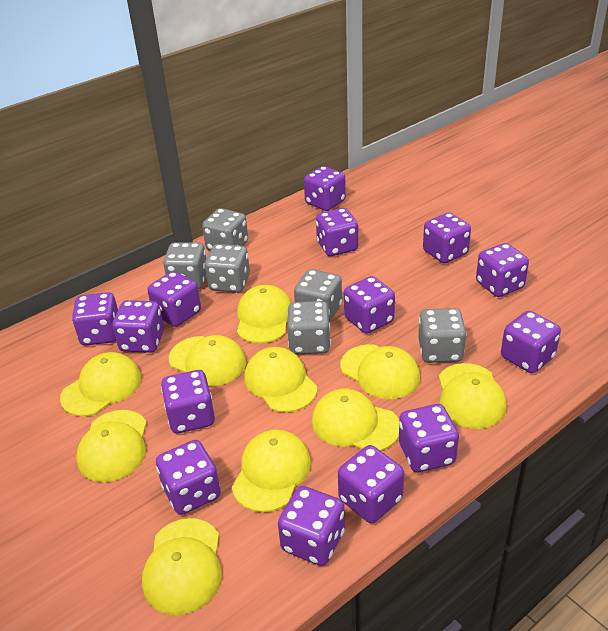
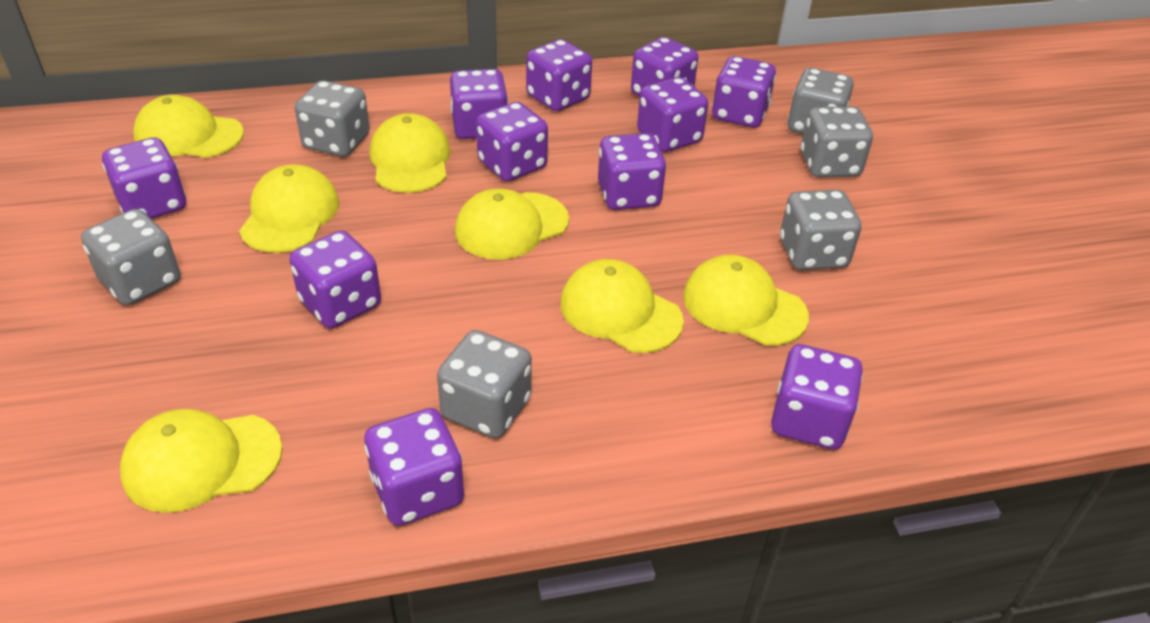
purple dice: [72,292,118,346] [112,300,164,353] [148,271,201,327] [156,440,221,515] [161,370,215,433] [278,486,345,566] [304,166,346,211] [316,208,358,256] [338,445,404,523] [344,276,395,334] [399,404,459,472] [423,213,471,263] [476,243,529,297] [501,311,561,373] = 14 -> [102,137,186,219] [290,230,381,328] [365,408,464,526] [450,69,508,139] [476,102,548,182] [526,39,592,111] [598,133,666,210] [631,37,698,97] [637,77,708,152] [712,56,776,128] [771,344,863,450] = 11
yellow cap: [60,352,141,416] [76,410,147,482] [142,518,222,615] [169,335,246,386] [232,430,311,512] [237,285,292,343] [244,347,317,412] [312,389,399,451] [340,344,420,399] [439,363,507,429] = 10 -> [120,409,282,513] [133,95,244,158] [239,164,339,253] [369,113,451,193] [455,188,569,260] [560,259,684,353] [683,255,809,346] = 7

